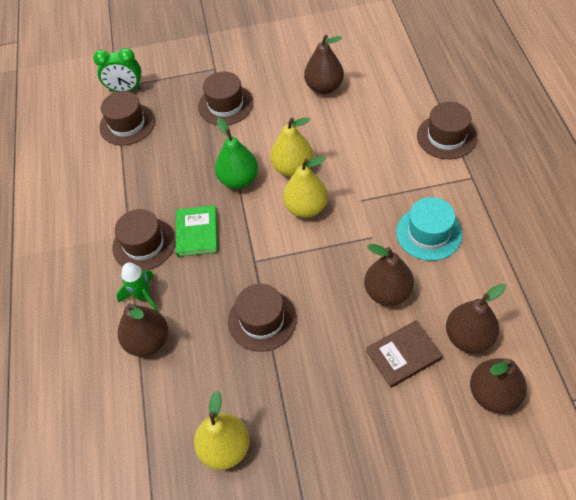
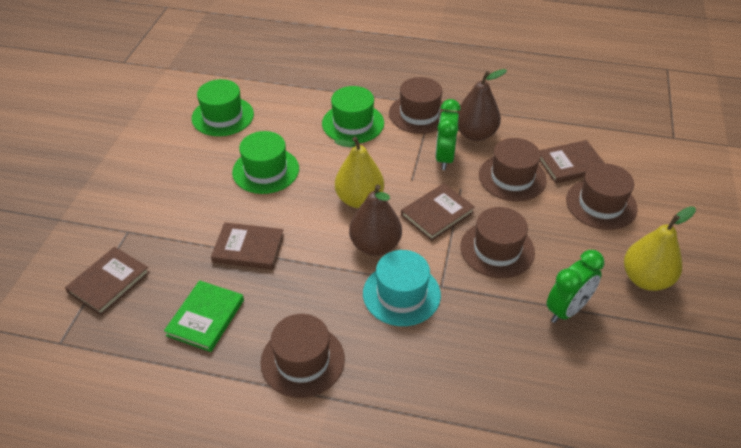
brown book: [366,320,443,388] = 1 -> [65,247,150,315] [211,222,284,270] [401,183,475,241] [539,140,604,184] = 4
brown pear: [118,303,168,357] [304,35,344,94] [364,244,414,306] [446,284,506,353] [470,358,527,413] = 5 -> [349,184,402,256] [456,69,507,141] = 2
green clock: [93,48,142,92] = 1 -> [435,99,461,170] [546,250,605,323] = 2
green hat: none = 0 -> [192,79,254,136] [232,131,299,194] [322,86,384,144] = 3
green pear: [215,118,258,189] = 1 -> none = 0
green rocket: [116,262,159,312] = 1 -> none = 0
yellow pear: [194,391,249,470] [270,118,313,177] [283,156,328,218] = 3 -> [335,137,384,208] [624,206,696,291] = 2

